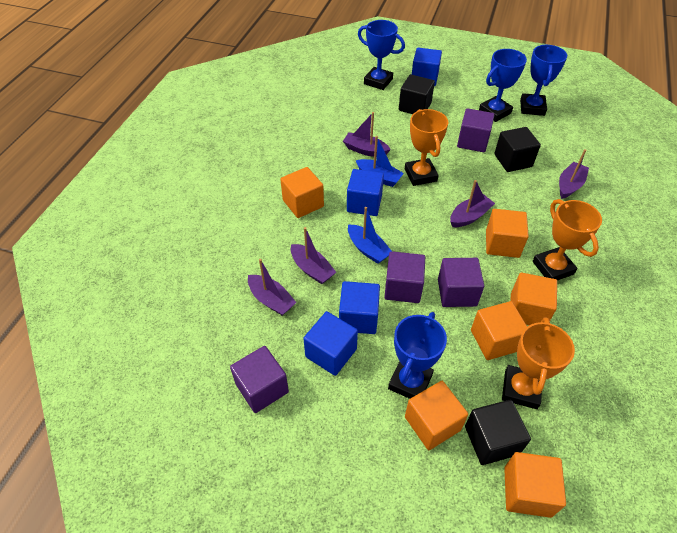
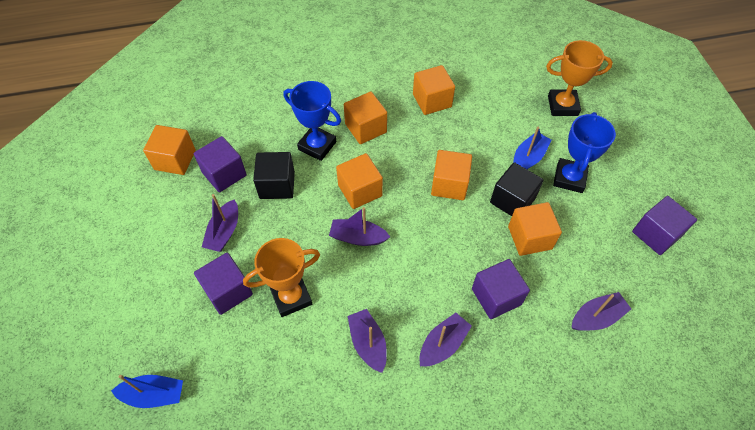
black cube: [399,74,435,114] [465,400,531,465] [494,127,541,172] = 3 -> [253,152,295,199] [490,162,544,216] = 2
blue cube: [303,311,358,376] [339,281,380,334] [347,169,384,216] [412,48,442,86] = 4 -> none = 0
blue trophy: [358,20,405,90] [388,312,447,399] [479,49,527,122] [520,45,567,116] = 4 -> [284,81,341,161] [553,112,616,193] = 2
orange trophy: [405,109,448,186] [502,317,575,409] [533,199,602,280] = 3 -> [243,238,320,317] [546,40,613,116] = 2

